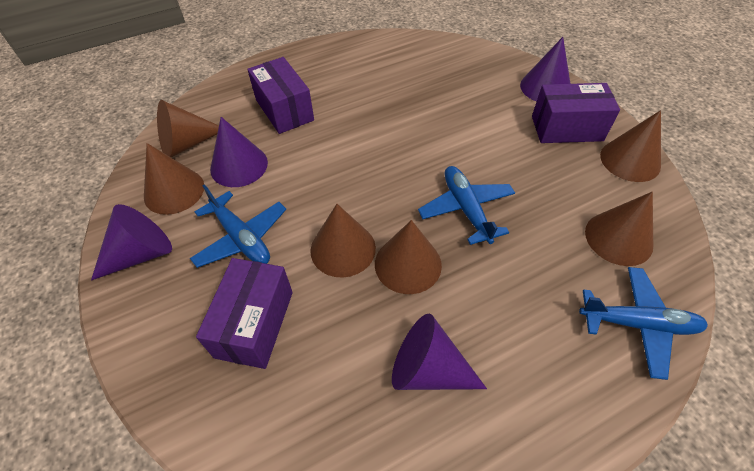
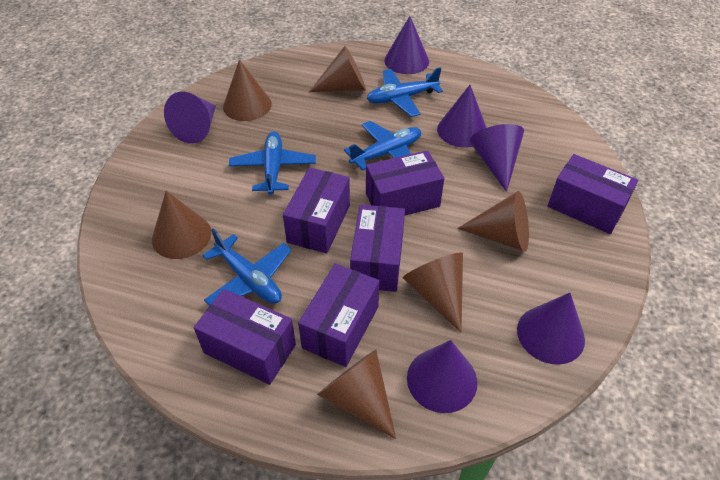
blue plane: [190,184,286,268] [418,166,515,245] [579,267,708,380] = 3 -> [202,229,292,306] [229,131,316,195] [344,121,421,170] [367,67,443,117] = 4
purple box: [196,258,293,369] [247,57,314,134] [532,83,620,143] = 3 -> [194,289,296,385] [283,168,350,253] [298,264,379,367] [350,204,405,292] [366,150,444,215] [548,154,638,234] = 6
purple cone: [91,204,172,280] [210,117,268,187] [392,314,487,390] [520,37,570,102] = 4 -> [164,92,216,143] [384,16,429,74] [407,340,477,413] [437,85,487,148] [470,124,524,192] [517,293,585,365] = 6

